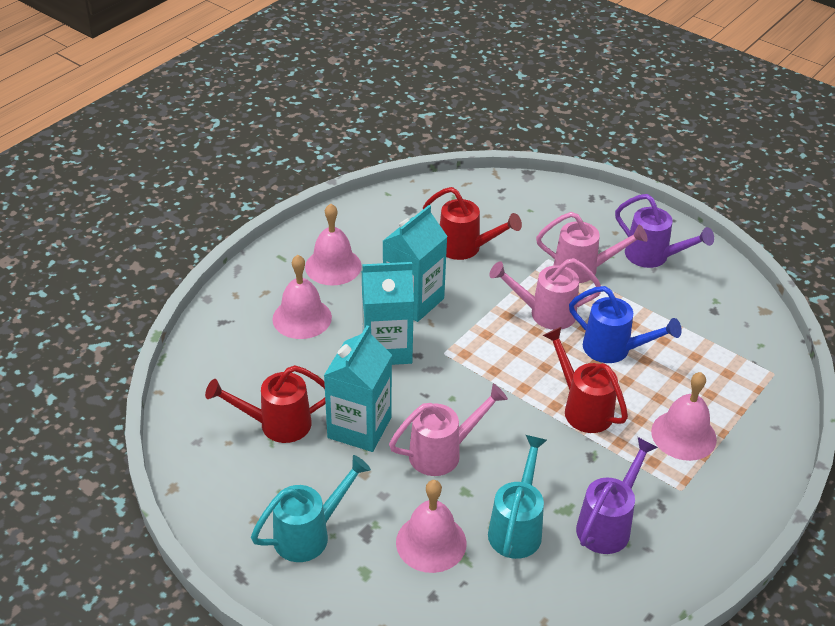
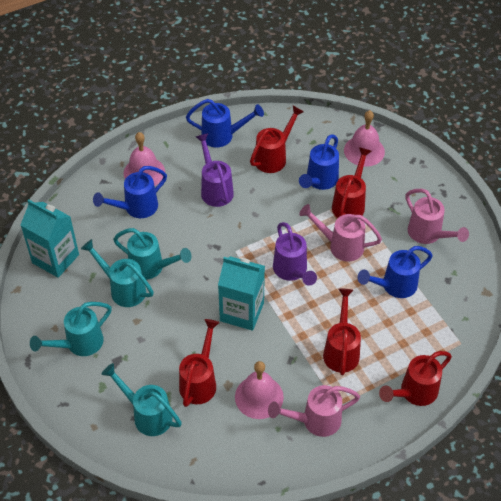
blue watering can: [569,286,682,363] = 1 -> [93,166,167,218] [186,99,264,147] [299,134,339,190] [358,246,433,298] = 4
pink bell: [272,255,332,339] [305,204,362,286] [396,480,466,573] [651,372,717,461] = 4 -> [124,132,165,186] [235,361,284,419] [344,110,385,167] = 3
red watering can: [205,365,326,443] [423,187,522,260] [543,327,628,433] = 3 -> [179,319,220,407] [250,106,304,173] [323,289,361,375] [332,147,371,218] [379,351,452,406] = 5
turquoise carton: [324,326,392,452] [362,262,414,365] [383,205,448,322] = 3 -> [21,199,79,278] [218,256,265,331] = 2
turquoise watering can: [251,455,371,562] [488,435,547,559] = 2 -> [30,302,112,356] [81,239,154,307] [101,363,182,436] [113,228,192,280] = 4

